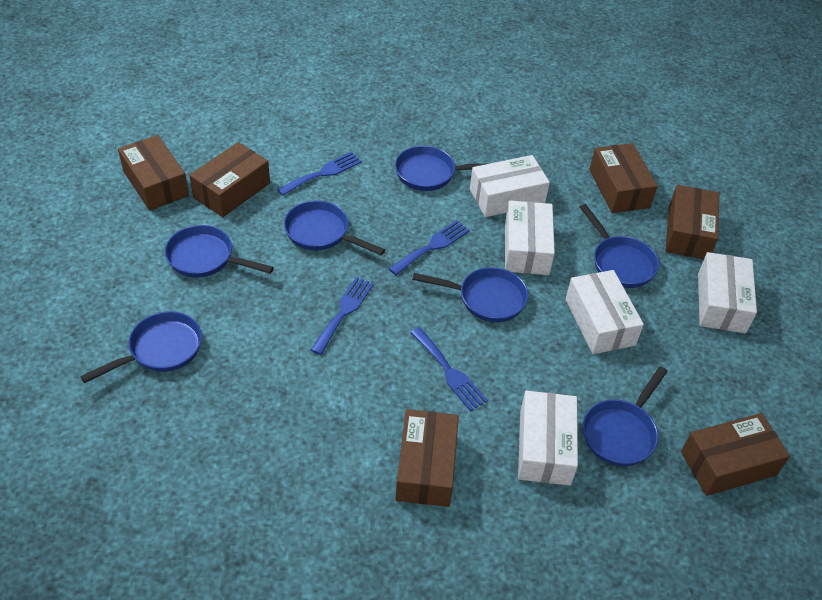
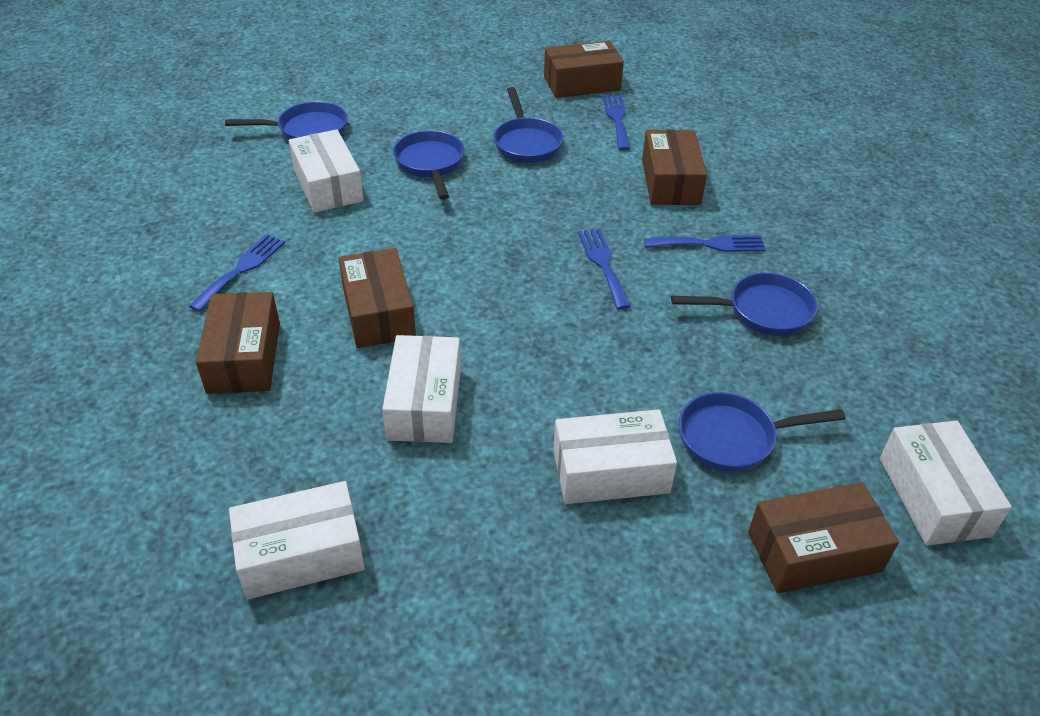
blue pan: [80,311,202,383] [165,225,274,278] [284,201,385,255] [395,146,490,191] [412,267,528,322] [580,204,659,288] [583,366,668,467] = 7 -> [225,101,348,140] [393,130,465,200] [493,87,563,163] [671,273,817,336] [679,392,845,472] = 5
brown box: [118,135,189,211] [189,142,270,217] [395,409,459,507] [589,143,658,213] [665,185,719,259] [681,413,790,496] = 6 -> [196,292,280,394] [338,248,416,348] [544,41,624,98] [642,130,707,205] [748,482,899,593] = 5

